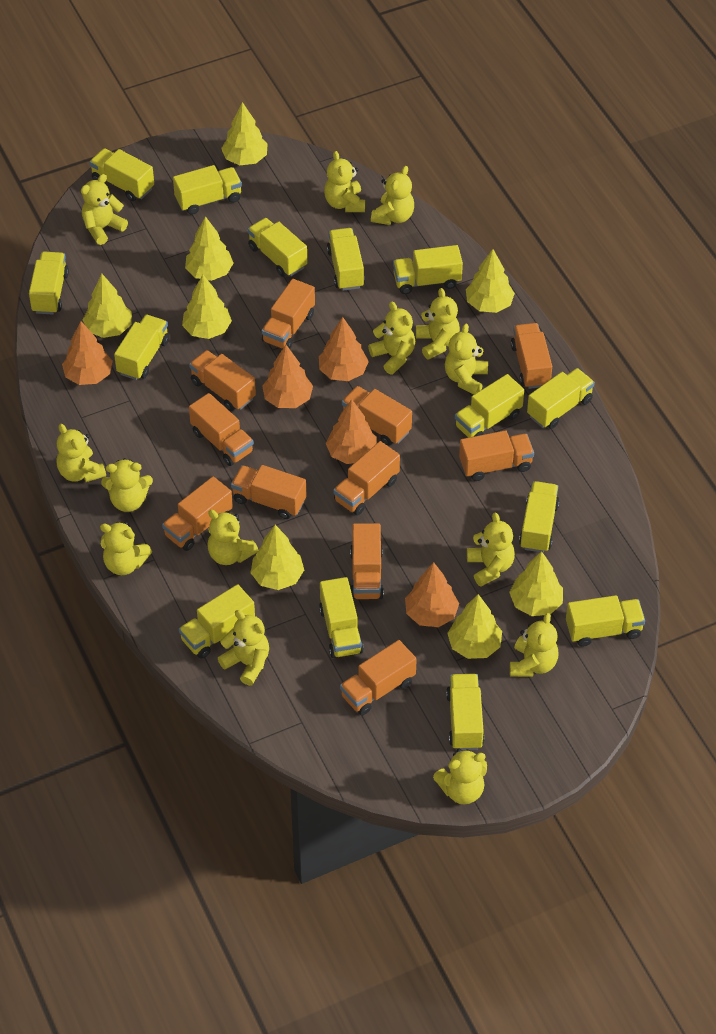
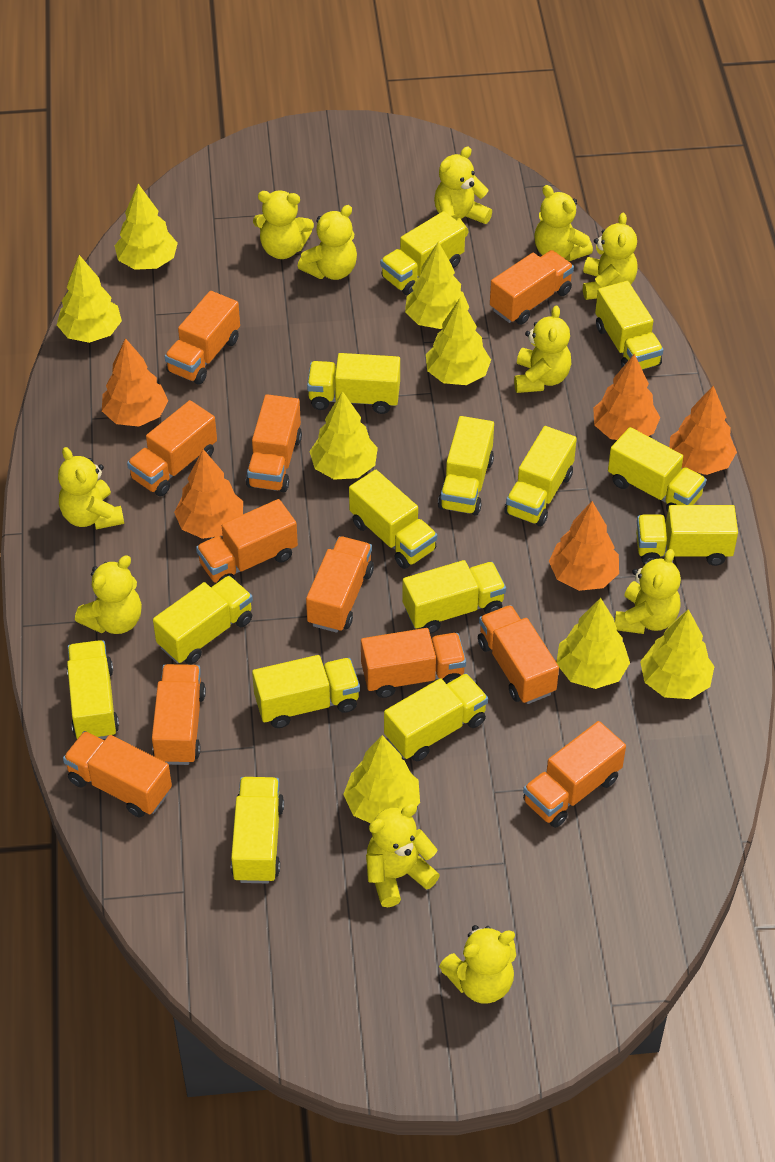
yellow teddy bear: [56,424,106,482] [81,174,128,245] [100,522,152,575] [101,458,153,512] [207,510,258,565] [218,610,269,686] [324,151,365,212] [368,301,415,374] [371,166,414,225] [416,288,460,360] [433,748,487,804] [445,324,488,395] [467,512,515,587] [510,613,559,677] = 14 -> [58,447,124,530] [75,555,142,634] [253,190,314,259] [298,205,357,280] [366,804,440,907] [434,147,492,237] [439,925,516,1004] [514,306,571,393] [535,185,593,261] [583,213,638,300] [615,549,681,634] = 11

